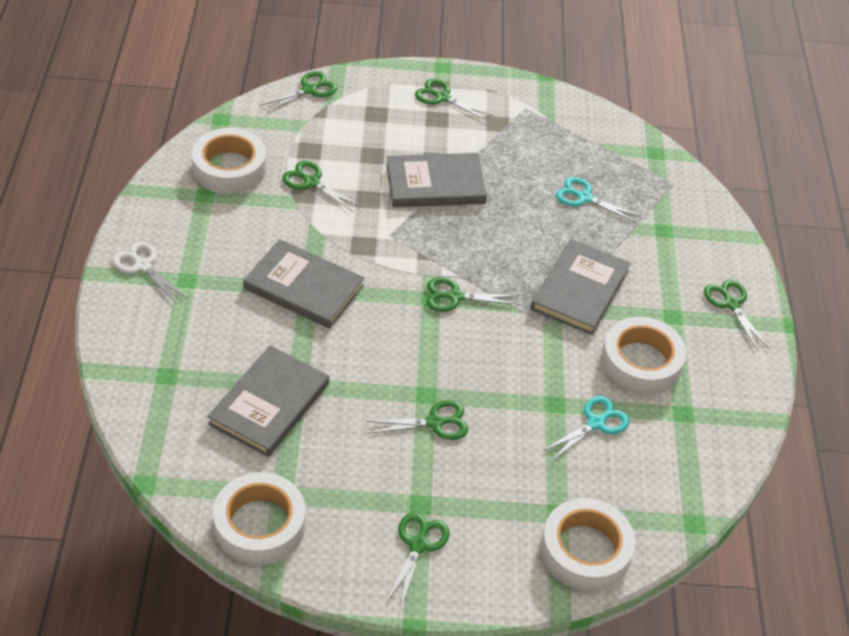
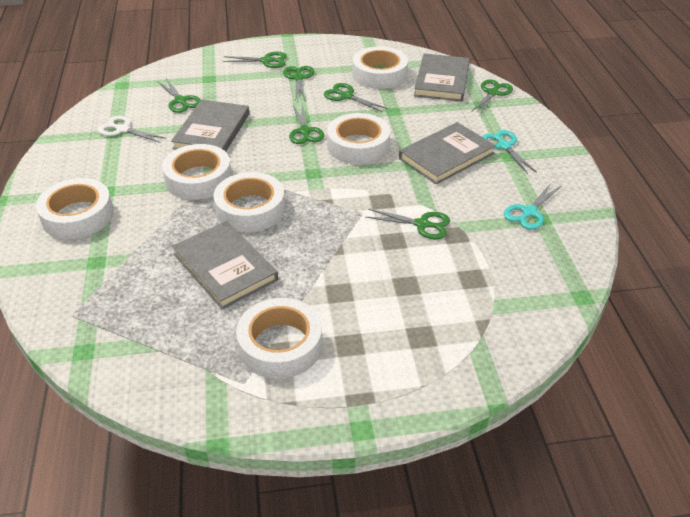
white tape: [192,128,267,194] [213,472,306,565] [541,498,635,591] [601,317,686,395] = 4 -> [36,178,114,239] [162,144,232,200] [213,172,285,232] [236,298,322,379] [327,113,390,164] [353,46,408,89] = 6

